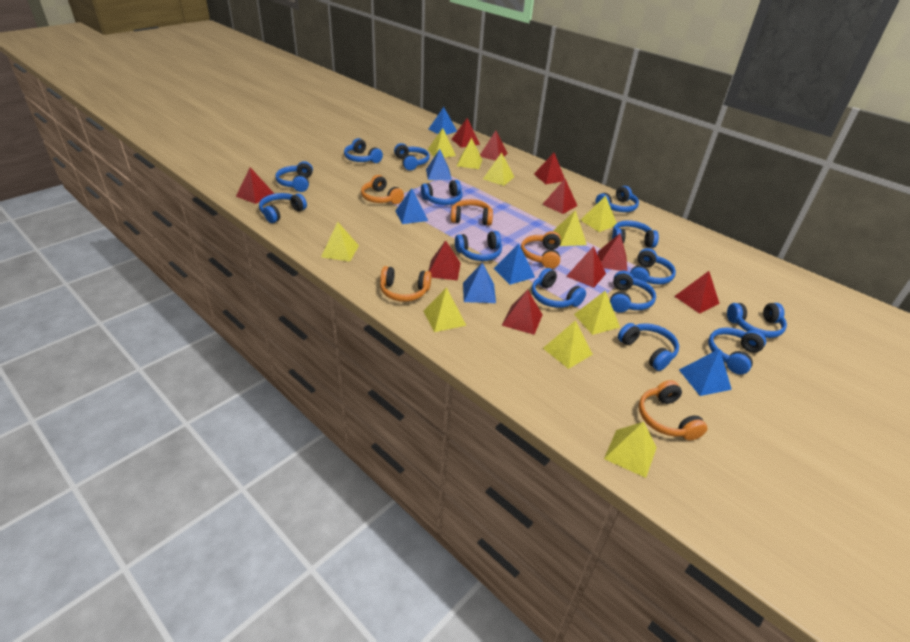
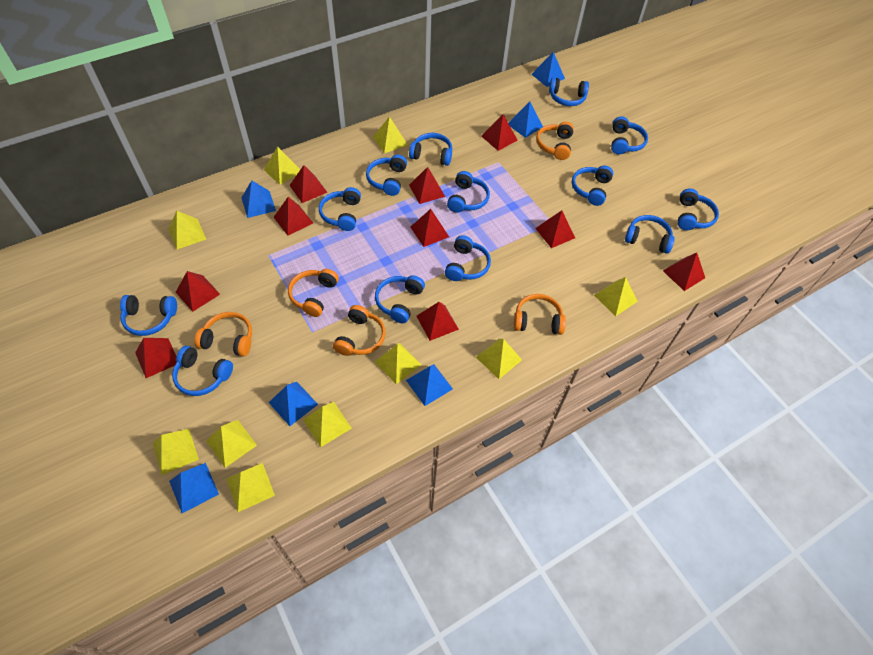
blue headphones: [259,193,307,223] [275,161,313,192] [344,138,383,163] [394,143,430,170] [421,180,463,205] [455,231,502,261] [531,268,586,308] [596,186,639,212] [610,271,656,313] [612,220,659,248] [618,323,679,371] [630,248,676,284] [708,327,766,375] [727,303,787,338] = 14 -> [120,295,177,336] [172,346,233,396] [319,187,361,231] [366,155,407,196] [375,275,425,323] [409,133,452,166] [445,235,491,281] [447,171,490,213] [549,77,589,106] [572,166,613,206] [611,116,648,155] [625,215,675,254] [678,188,719,230] = 13

